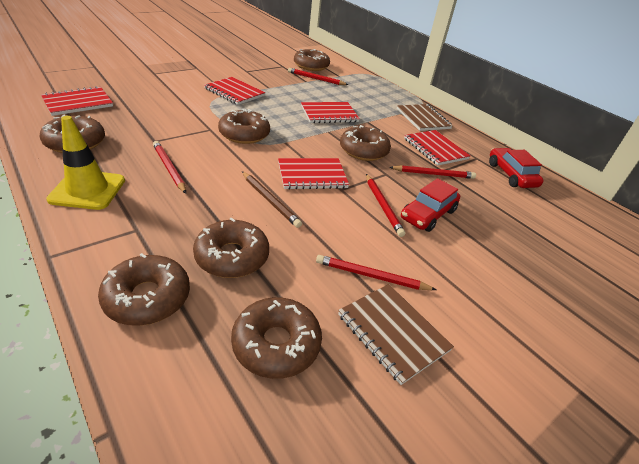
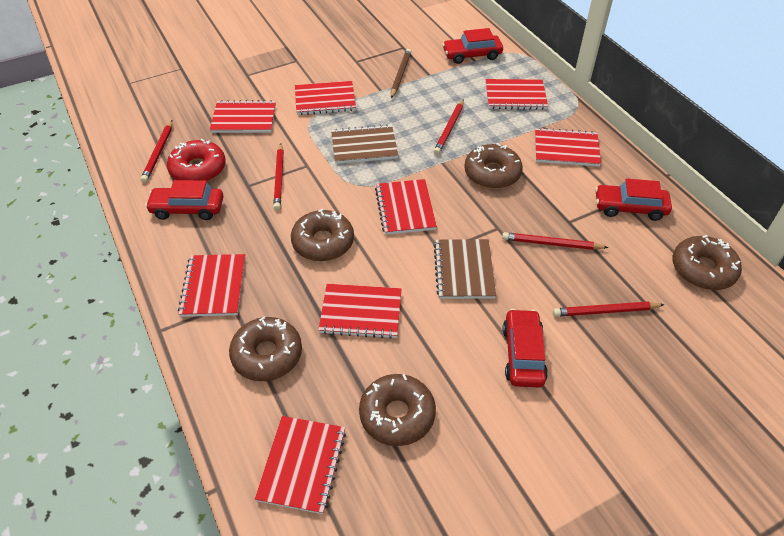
brown donut: [40,115,105,153] [98,253,190,326] [193,217,269,278] [218,109,270,144] [231,297,322,379] [294,49,330,71] [340,125,391,161] = 7 -> [229,317,302,381] [291,209,354,261] [359,374,436,446] [464,143,523,189] [672,235,742,290] = 5
red car: [401,178,460,232] [489,148,544,188] = 2 -> [145,180,223,220] [442,28,503,64] [502,309,548,388] [595,179,672,221] = 4
red donut: none = 0 -> [167,139,226,182] = 1
red notebook: [41,86,113,116] [204,77,265,105] [278,158,349,190] [301,102,360,123] [404,130,470,166] = 5 -> [178,254,245,317] [210,100,276,133] [255,416,346,514] [295,81,356,115] [318,284,402,339] [375,179,437,235] [486,79,548,110] [535,128,601,167] = 8
yellow traffic cone: [46,116,125,210] = 1 -> none = 0

